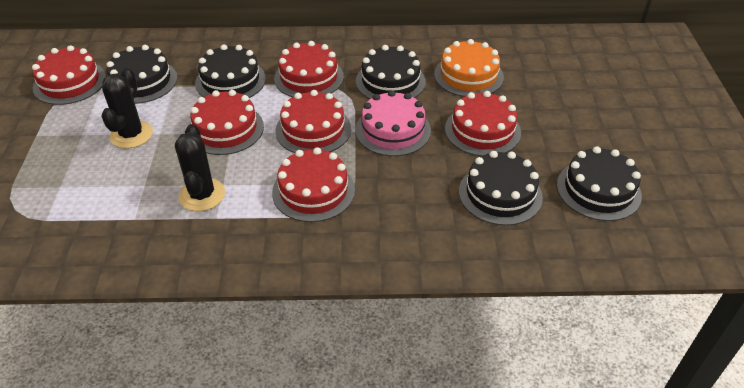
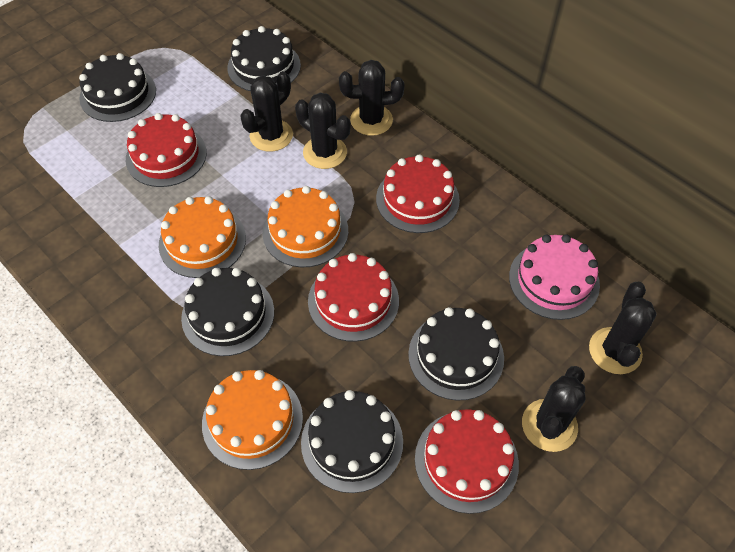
black cactus: [101,68,153,148] [175,124,225,211] = 2 -> [240,71,293,152] [295,93,351,169] [339,60,405,136] [522,366,586,452] [589,282,657,374] = 5
orange cake: [434,39,504,97] = 1 -> [159,196,246,278] [202,370,303,470] [262,186,348,268] = 3
red cake: [32,45,106,105] [190,90,264,155] [272,147,355,222] [274,41,344,97] [275,90,351,153] [445,91,521,156] = 6 -> [126,113,207,187] [308,253,399,342] [376,155,460,233] [415,409,519,514] = 4

